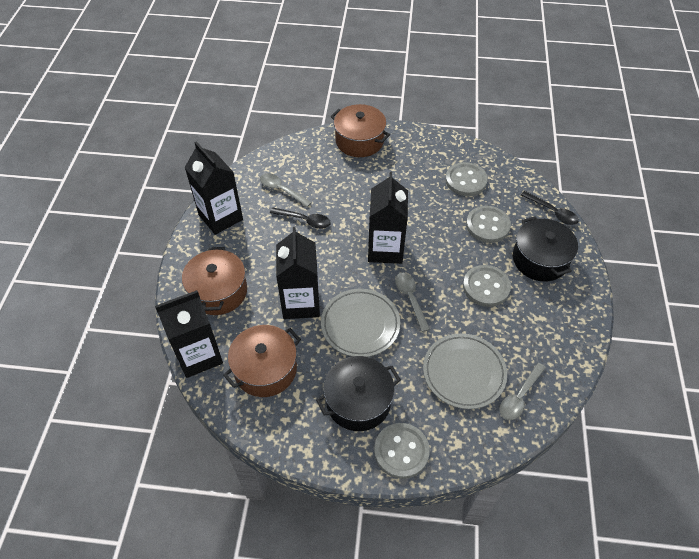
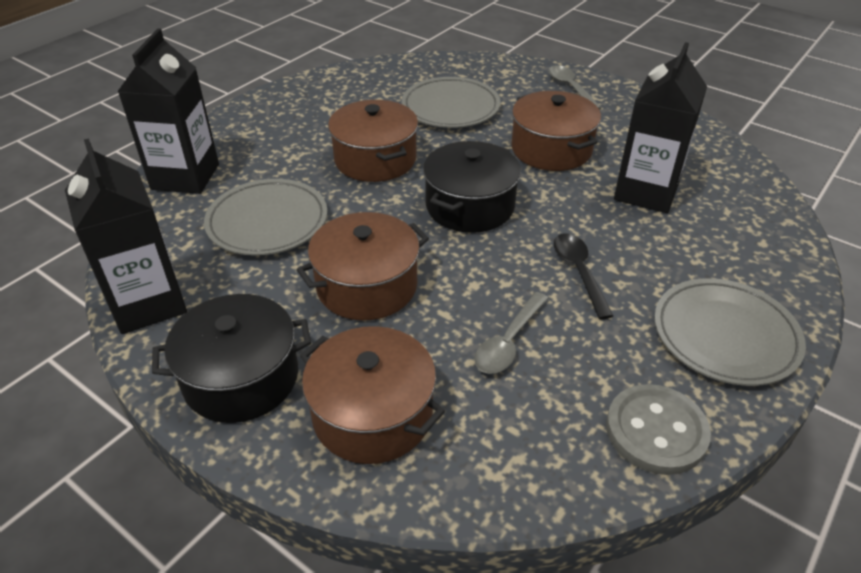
black carton: [155,290,223,378] [184,141,243,235] [276,227,320,319] [368,172,408,264] = 4 -> [65,138,187,334] [117,28,219,194] [614,42,707,213] = 3
black spoon: [270,207,331,229] [521,191,579,225] = 2 -> [554,233,613,319] = 1
brown pot: [182,247,247,315] [223,325,301,397] [331,104,390,157] = 3 -> [297,212,429,321] [300,326,445,464] [328,100,418,182] [511,91,601,171] = 4
grey button: [374,423,430,479] [445,162,488,196] [463,265,511,307] [466,206,511,243] = 4 -> [606,384,711,475] = 1
grey plate: [321,289,400,357] [423,333,507,409] = 2 -> [204,179,327,256] [402,77,501,128] [654,278,806,386] = 3
grey spoon: [260,173,312,207] [395,273,430,332] [499,363,546,420] = 3 -> [474,292,548,374] [549,65,601,110] = 2

